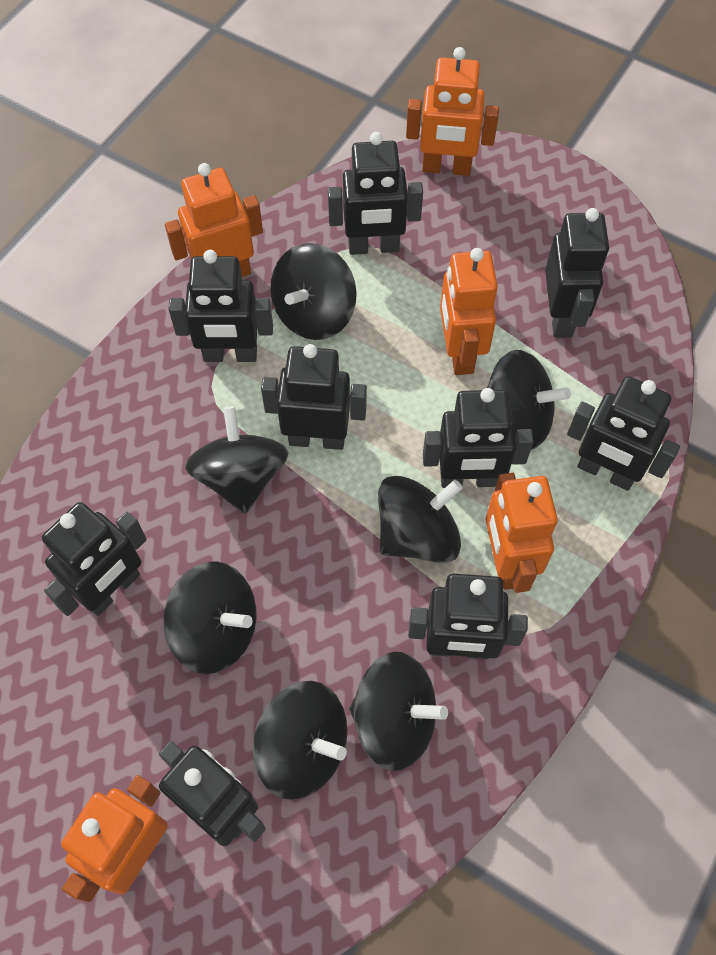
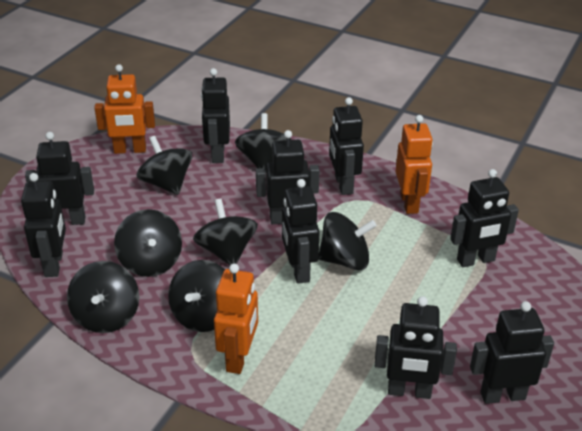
orange robot: [61,775,168,902] [165,163,263,277] [406,47,499,176] [440,248,498,375] [486,473,558,593] = 5 -> [94,64,155,154] [214,264,258,374] [395,115,433,214] = 3

